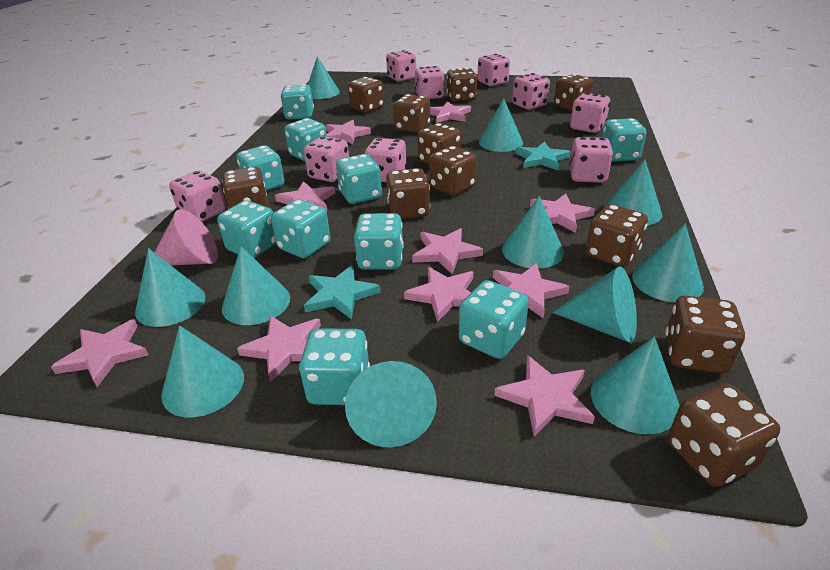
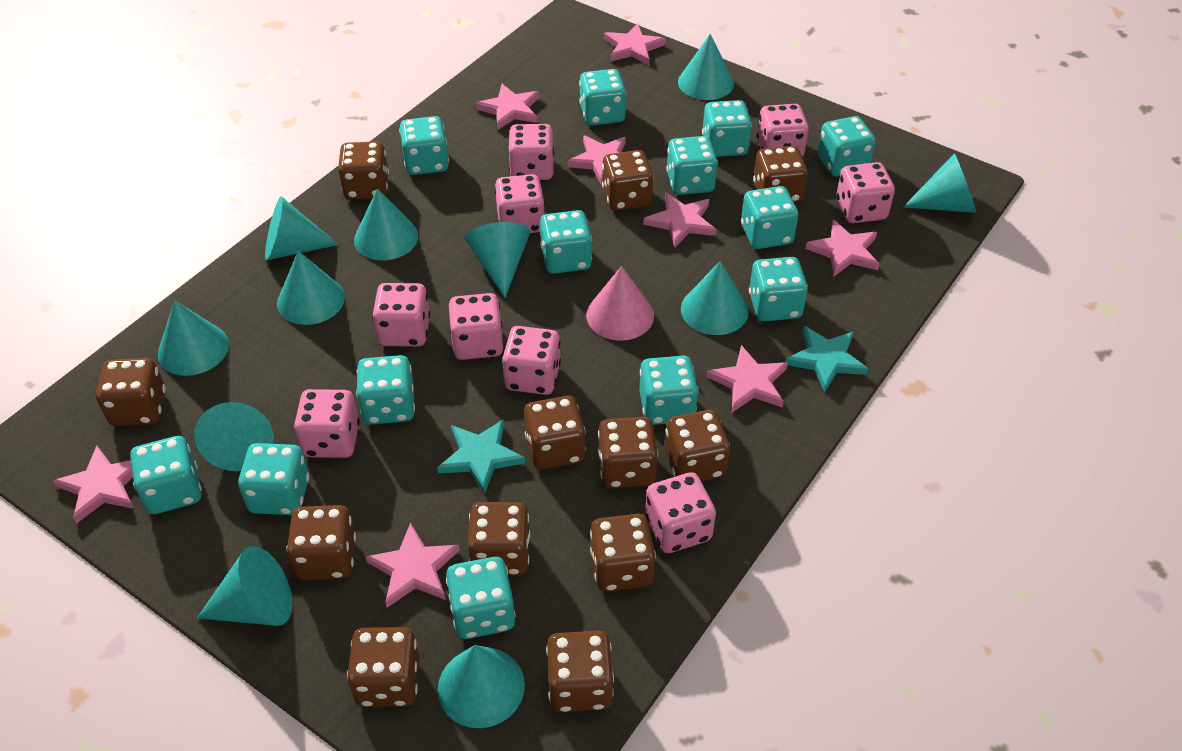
brown dice: [222,167,269,209] [348,77,384,113] [386,168,430,219] [393,94,430,133] [418,123,461,164] [429,146,476,196] [447,68,477,102] [554,74,593,111] [586,204,648,267] [665,296,745,373] [668,383,780,487] = 11 -> [96,358,166,426] [287,505,356,580] [338,141,389,200] [347,627,420,707] [468,502,530,575] [524,396,586,470] [546,631,614,712] [590,514,656,592] [598,417,658,488] [602,150,654,211] [665,410,730,481] [753,146,808,203] = 12
pink star: [51,319,149,387] [237,316,321,382] [275,181,335,212] [326,120,371,144] [404,267,474,322] [412,228,483,274] [430,101,471,123] [493,263,570,318] [494,355,595,437] [530,194,595,233] = 10 -> [53,445,134,524] [366,522,460,608] [475,84,540,130] [568,136,626,185] [604,23,666,65] [643,193,716,248] [707,345,788,412] [805,220,880,277] = 8
turquoise dice: [217,200,276,259] [237,145,285,191] [271,199,330,258] [281,84,314,120] [284,118,327,161] [299,328,370,405] [336,154,382,204] [354,213,404,270] [459,280,529,359] [602,118,647,162] = 10 -> [130,436,202,514] [238,443,309,515] [356,355,415,425] [399,116,449,175] [446,556,515,639] [540,210,592,274] [579,69,626,125] [639,356,699,425] [666,136,718,195] [702,100,752,157] [741,186,798,249] [749,257,808,321] [818,116,876,177] = 13

